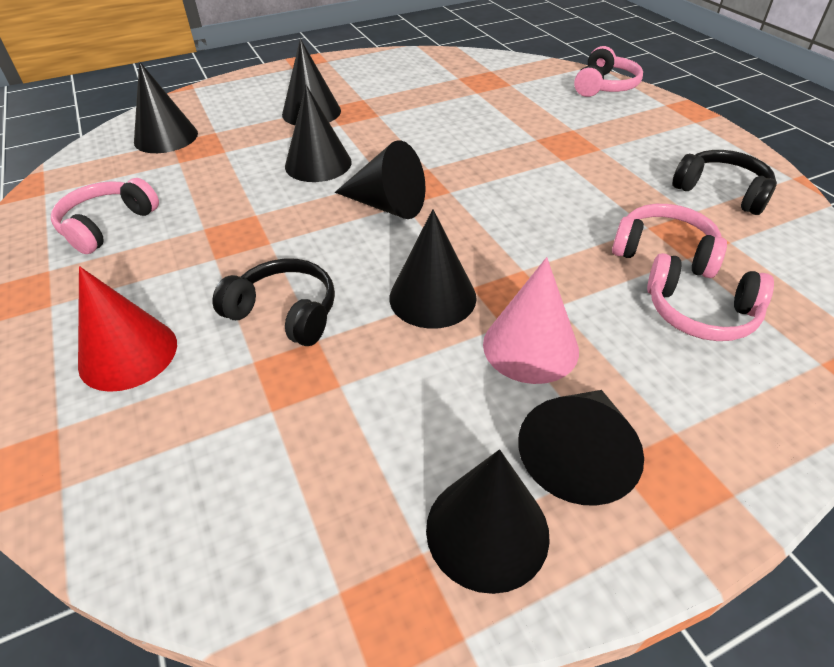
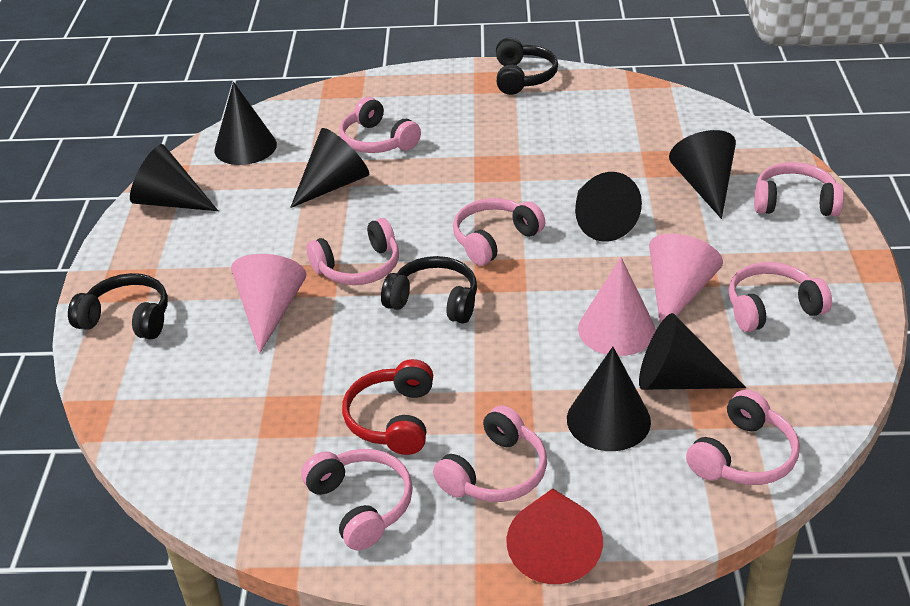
black headphones: [213,258,335,346] [672,150,777,215] = 2 -> [68,273,168,339] [381,256,477,324] [496,37,558,95] = 3
pink cone: [483,257,579,384] = 1 -> [231,254,306,354] [578,257,656,356] [649,233,723,323] = 3
pink headphones: [51,178,159,254] [574,46,643,97] [612,204,727,278] [647,253,774,341] = 4 -> [301,449,413,550] [306,218,399,285] [340,97,421,153] [433,405,547,502] [453,198,545,266] [686,389,800,485] [729,262,832,332] [754,162,844,216] = 8
red headphones: none = 0 -> [342,359,433,455] = 1

